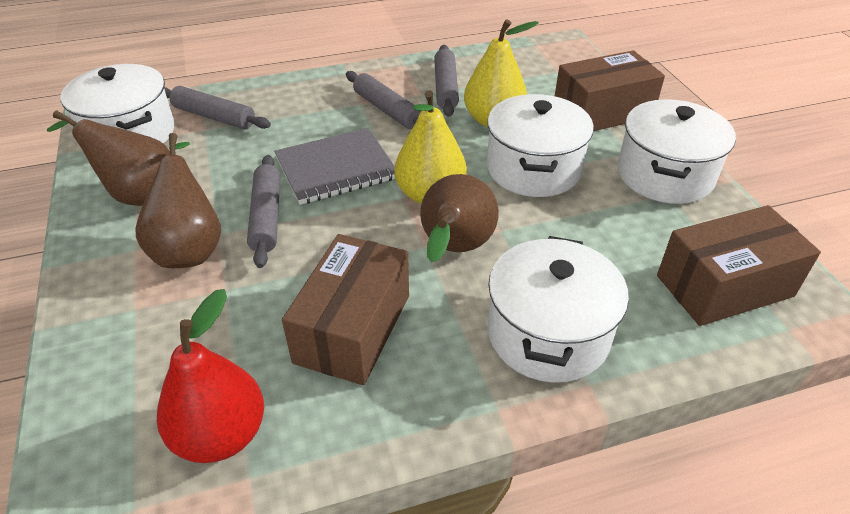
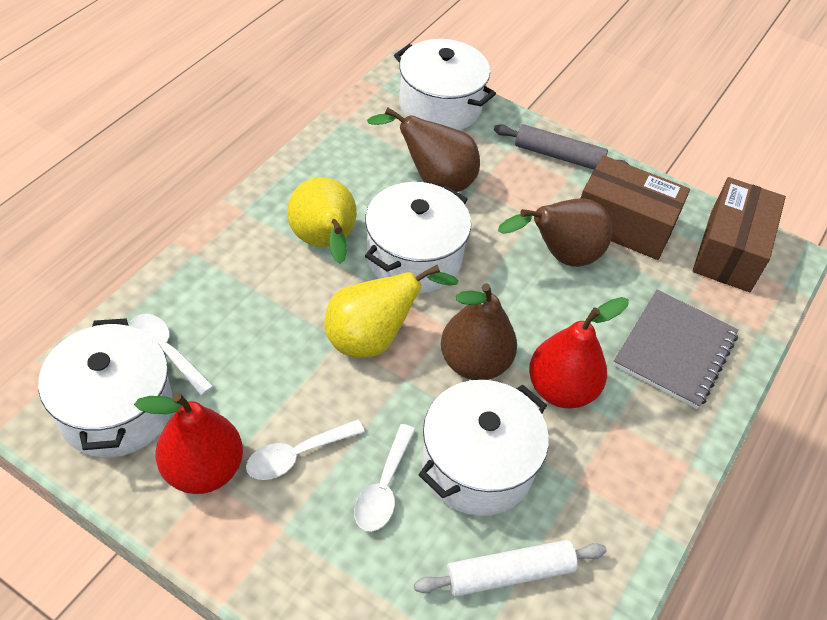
brown box: [282,234,409,385] [555,50,665,131] [657,205,821,326] = 3 -> [580,155,690,260] [693,177,786,292] = 2
grey rolling pin: [164,86,271,129] [247,155,280,268] [346,71,421,130] [434,45,459,117] = 4 -> [494,124,629,170] = 1
red pear: [157,289,264,463] = 1 -> [134,393,243,494] [529,297,629,408] = 2
white rolling pin: none = 0 -> [414,540,607,597] = 1
white spoon: none = 0 -> [129,314,214,395] [246,419,365,480] [354,424,416,532] = 3

